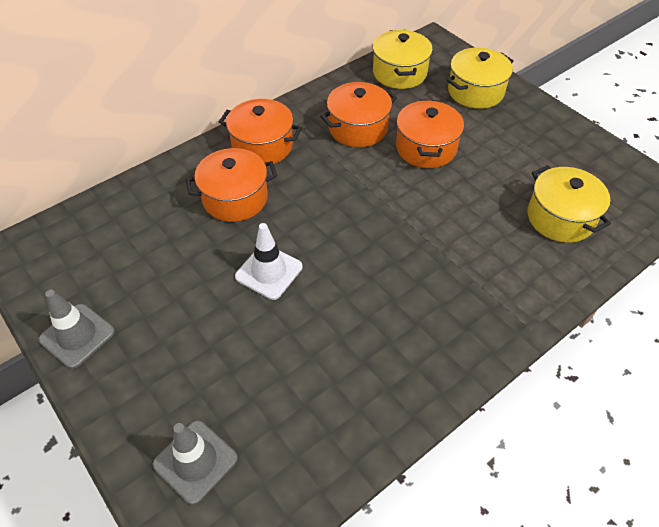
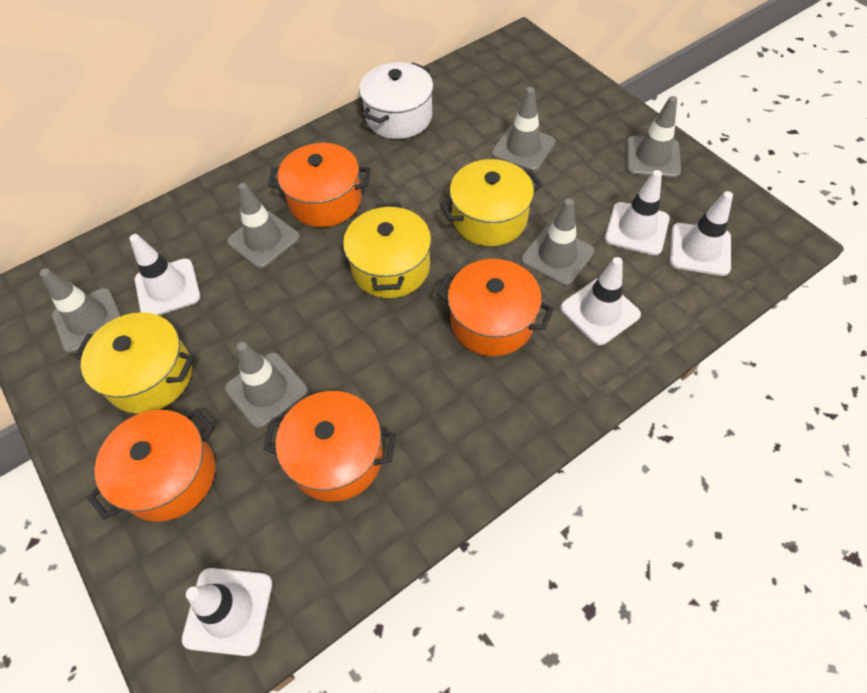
grey traffic cone: [39,290,115,369] [153,420,238,505] = 2 -> [40,268,121,353] [225,342,308,429] [227,183,300,269] [492,87,555,171] [521,198,594,286] [626,96,681,178] = 6
white pot: none = 0 -> [359,62,433,139] = 1
white traffic cone: [235,223,302,300] = 1 -> [129,234,200,315] [182,568,272,656] [560,257,641,345] [605,170,670,255] [669,191,733,276] = 5

